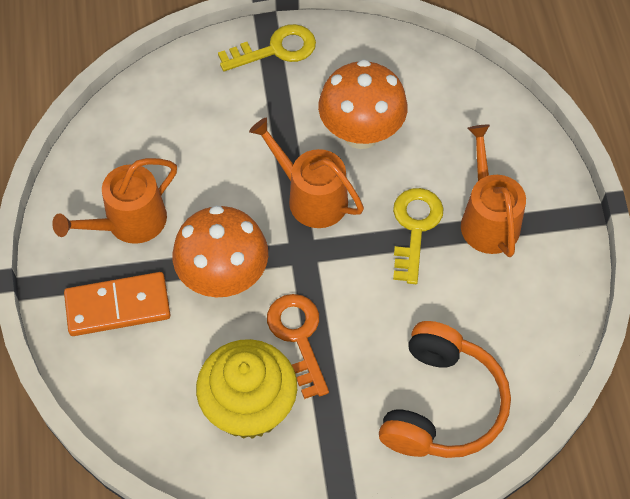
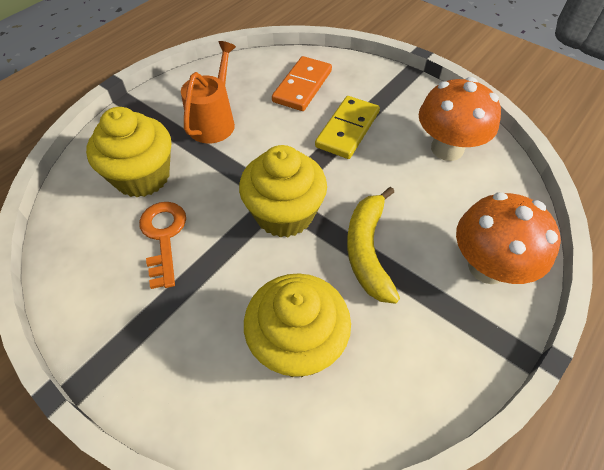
orange headphones: [379,321,511,458] = 1 -> none = 0
orange watering can: [52,158,177,244] [249,118,364,228] [461,125,526,257] = 3 -> [181,41,236,143] = 1
yellow banana: none = 0 -> [347,187,400,304] = 1
yellow cupcake: [196,339,297,439] = 1 -> [86,107,171,197] [239,145,327,238] [244,274,351,377] = 3
yellow domino: none = 0 -> [315,96,380,159] = 1
yellow key: [218,24,316,71] [393,188,444,284] = 2 -> none = 0

